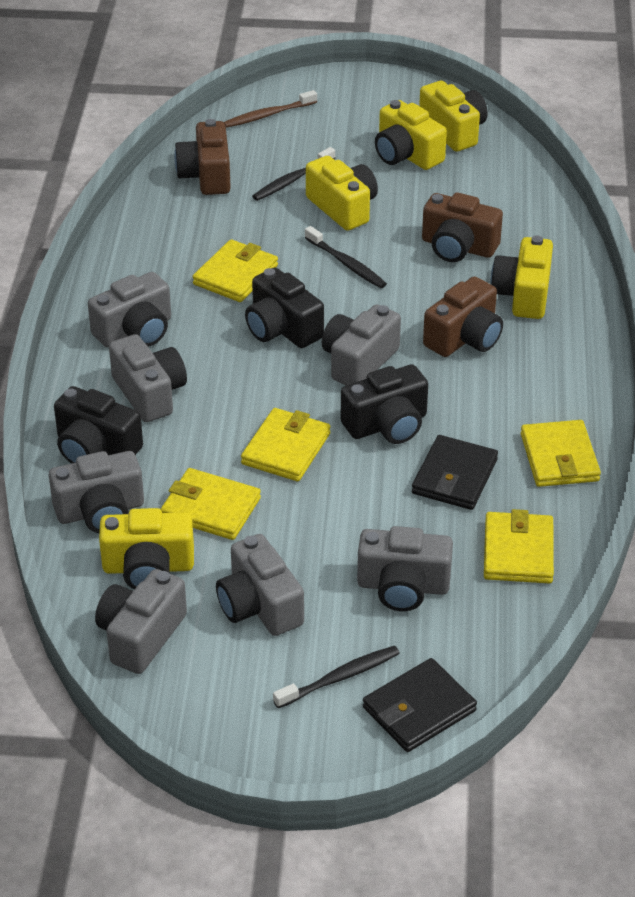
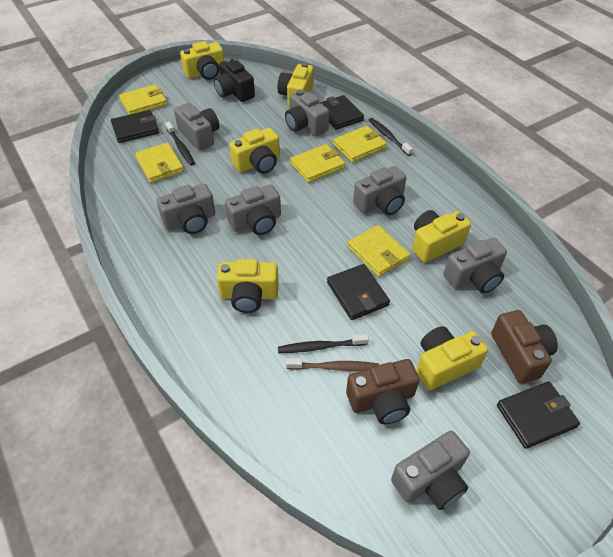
black camera: [54,386,143,464] [245,267,324,348] [341,364,428,444] = 3 -> [214,58,255,102] = 1
black wallet: [363,658,477,752] [412,435,498,510] = 2 -> [111,110,159,143] [320,95,364,130] [327,264,390,320] [497,381,580,449] = 4
brown camera: [174,119,231,195] [422,193,503,262] [423,277,503,357] = 3 -> [346,359,419,425] [491,310,558,383] = 2
yellow camera: [99,508,194,589] [306,156,378,231] [375,100,447,170] [419,81,488,152] [491,235,553,319] = 5 -> [180,41,224,80] [217,259,279,313] [229,128,280,174] [278,63,314,107] [412,210,471,262] [416,326,488,390] = 6

